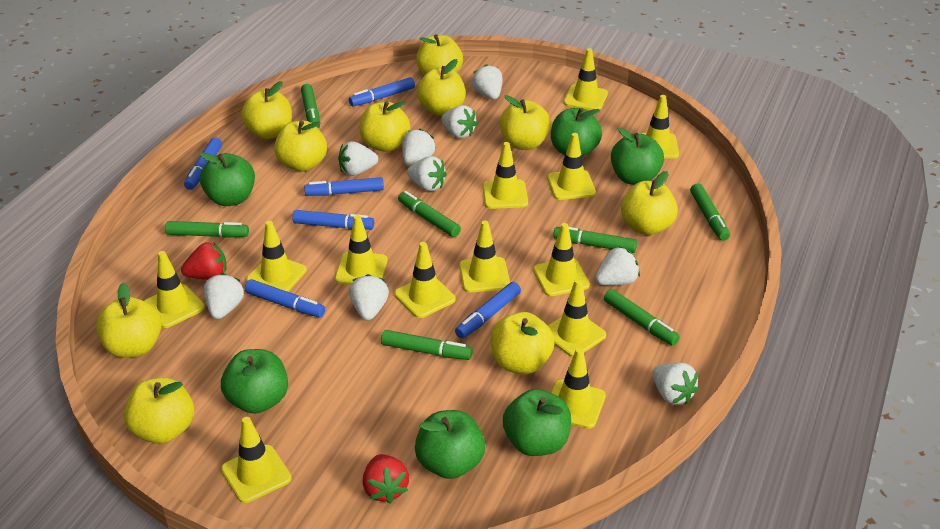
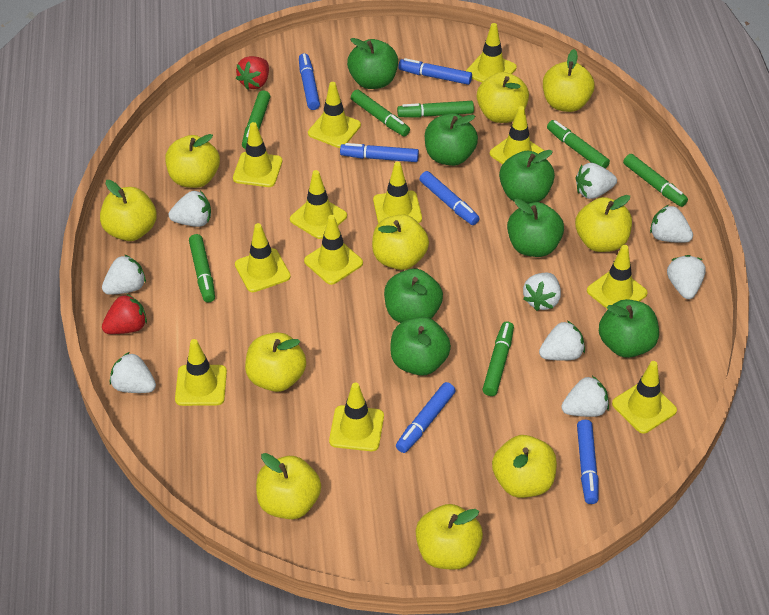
green apple: [200,153,255,206] [221,349,288,414] [415,410,485,479] [503,389,571,456] [551,108,602,157] [611,128,664,185] = 6 -> [347,38,398,89] [384,269,443,323] [390,317,451,376] [425,113,478,166] [499,150,555,204] [507,199,564,257] [599,299,659,358] = 7
yellow traffic cone: [145,251,205,328] [221,417,292,503] [246,221,307,292] [335,215,388,285] [394,242,456,318] [459,221,510,292] [483,142,528,209] [533,223,590,296] [547,133,596,200] [547,278,606,357] [551,348,606,429] [563,48,608,110] [641,95,679,159] = 13 -> [175,339,227,406] [233,122,282,187] [235,223,291,292] [290,170,347,239] [304,215,363,285] [308,82,361,148] [329,383,384,451] [373,162,422,224] [466,23,517,83] [490,106,544,164] [587,245,648,309] [612,361,677,433] = 12

